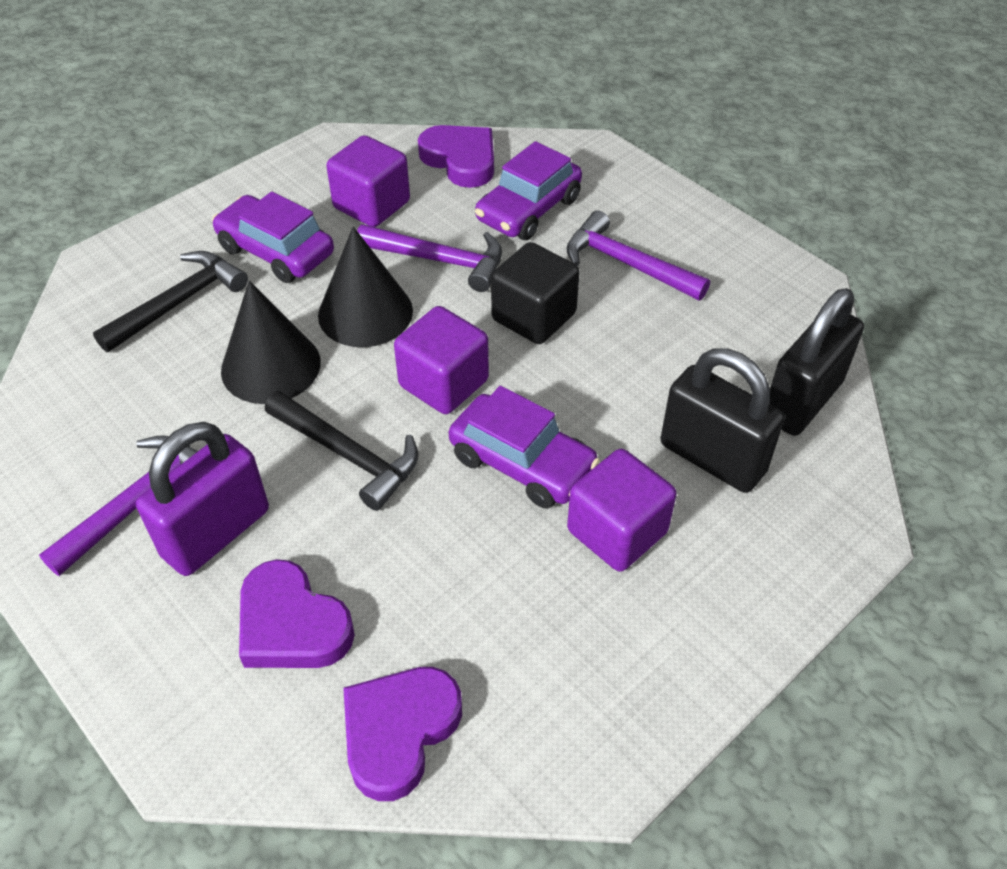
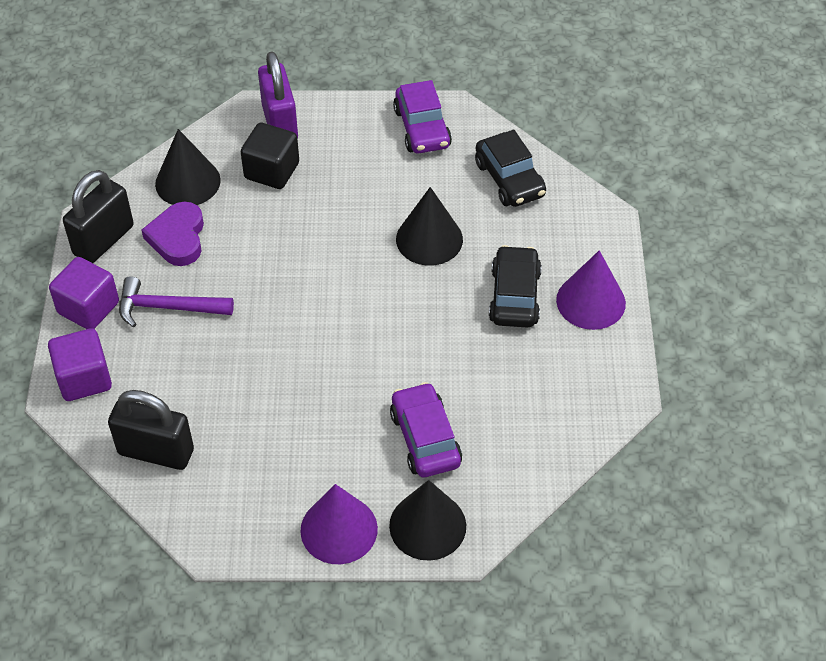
black car: none = 0 -> [475,130,546,207] [489,245,542,328] = 2
black cone: [221,281,321,404] [318,227,413,347] = 2 -> [155,129,221,205] [389,480,466,561] [396,187,463,265] = 3
black hammer: [93,251,248,352] [265,391,418,511] = 2 -> none = 0
purple car: [212,192,334,283] [449,386,600,509] [475,141,582,240] = 3 -> [390,382,462,477] [393,80,452,153] = 2
purple cone: none = 0 -> [300,484,378,564] [556,250,626,330] = 2
purple cube: [326,135,410,227] [394,306,489,414] [567,449,677,572] = 3 -> [48,328,112,401] [49,257,119,329] = 2
purple hammer: [39,435,198,576] [357,224,502,292] [566,210,710,300] = 3 -> [119,276,234,327] = 1
purple heart: [239,559,355,668] [343,667,462,801] [418,125,494,188] = 3 -> [142,202,204,266] = 1

